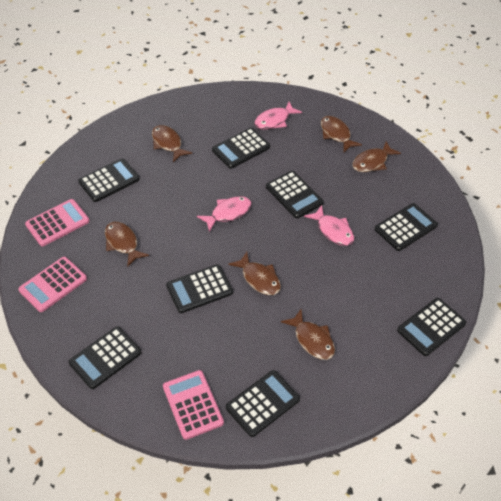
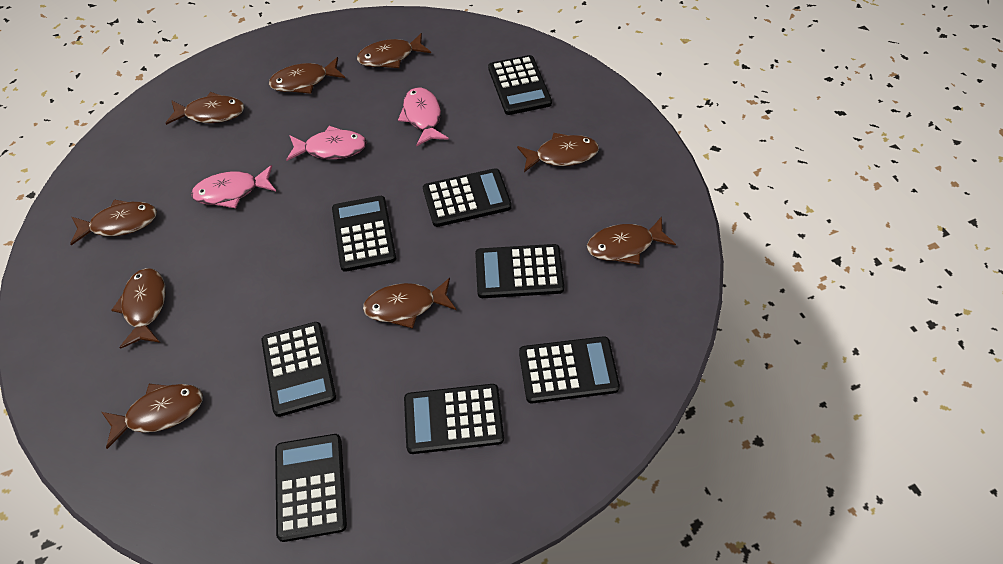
brown fish: [105,222,149,267] [152,125,192,162] [228,252,281,295] [281,309,335,360] [321,116,362,152] [352,141,401,172] = 6 -> [70,199,157,245] [102,384,203,449] [111,268,165,349] [165,92,244,125] [269,57,345,94] [357,33,431,68] [363,278,456,328] [517,133,599,172] [587,217,676,265] = 9
pink calculator: [18,257,87,312] [25,199,90,246] [163,370,224,440] = 3 -> none = 0

